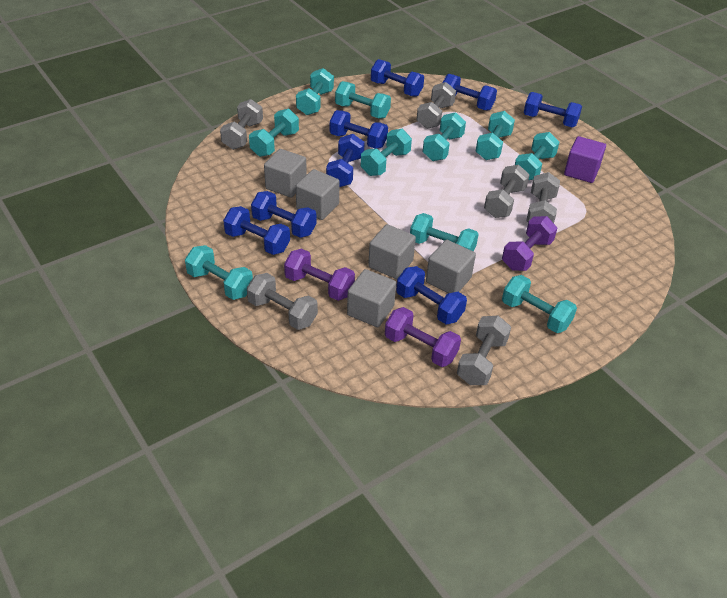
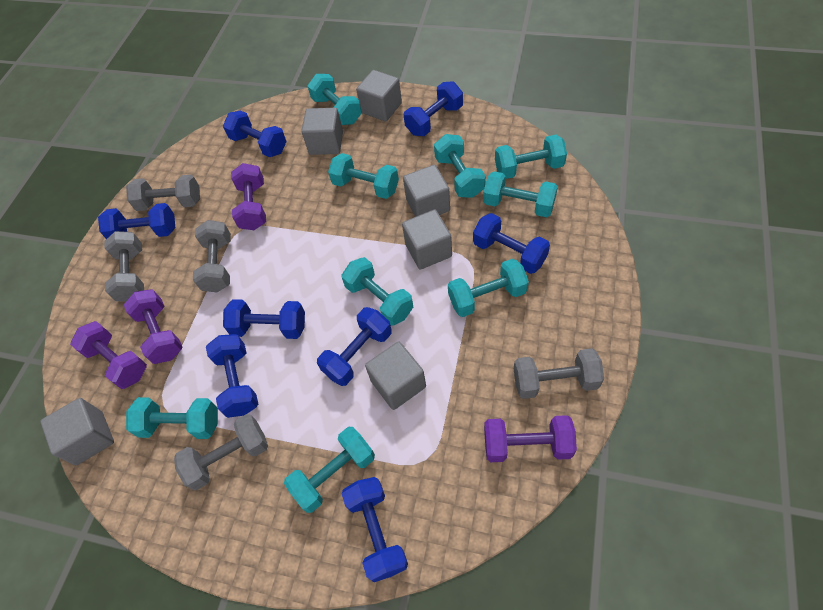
grey cube: [264,149,307,198] [296,169,340,220] [347,269,396,327] [368,224,416,279] [426,240,476,293] = 5 -> [40,398,114,465] [301,108,343,155] [356,70,402,122] [365,341,426,410] [402,210,452,270] [403,165,450,217] = 6
grey dumbbell: [220,99,263,150] [247,273,318,330] [417,82,456,129] [457,316,511,385] [484,165,530,218] [527,172,560,223] = 6 -> [104,231,144,301] [126,175,200,211] [174,414,268,490] [193,220,231,292] [514,348,604,399] = 5
purple cube: [564,136,606,183] = 1 -> none = 0
purple dumbbell: [284,249,355,301] [385,307,461,367] [502,216,557,271] = 3 -> [70,321,147,389] [124,289,183,364] [231,163,266,230] [484,415,577,462] = 4
turquoise dumbbell: [185,245,253,300] [249,109,299,157] [296,68,334,115] [335,81,391,119] [361,129,412,176] [410,213,479,252] [423,112,466,161] [475,111,515,160] [502,275,577,333] [515,132,559,180] = 10 -> [126,397,218,439] [284,427,375,513] [308,74,362,125] [328,153,399,199] [341,257,413,326] [434,134,485,198] [448,259,529,317] [483,171,558,217] [495,135,567,179] = 9

